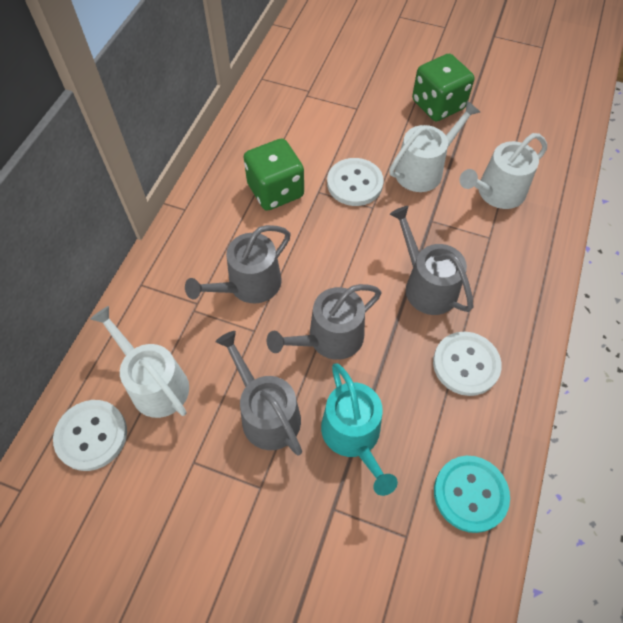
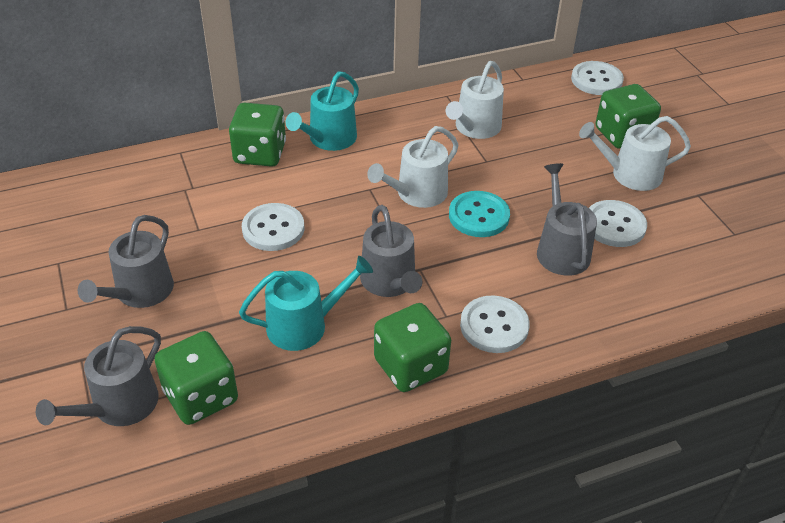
green dice: [243,138,304,211] [412,54,474,121] = 2 -> [155,331,238,425] [229,103,286,167] [374,303,451,392] [596,84,661,148] = 4
turquoise watering can: [321,363,398,496] = 1 -> [239,256,373,351] [286,71,359,151] = 2
white button: [53,400,127,471] [327,158,384,206] [433,332,502,396] = 3 -> [242,203,304,251] [460,295,530,353] [571,61,624,95] [589,200,647,247] = 4

